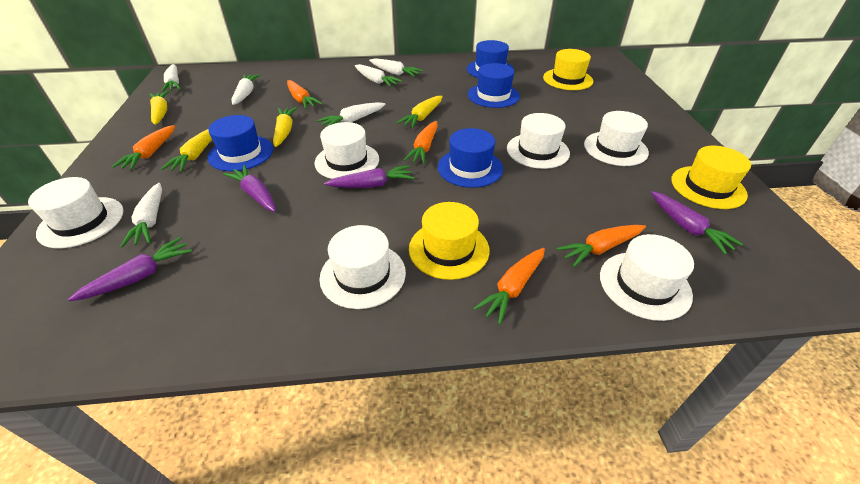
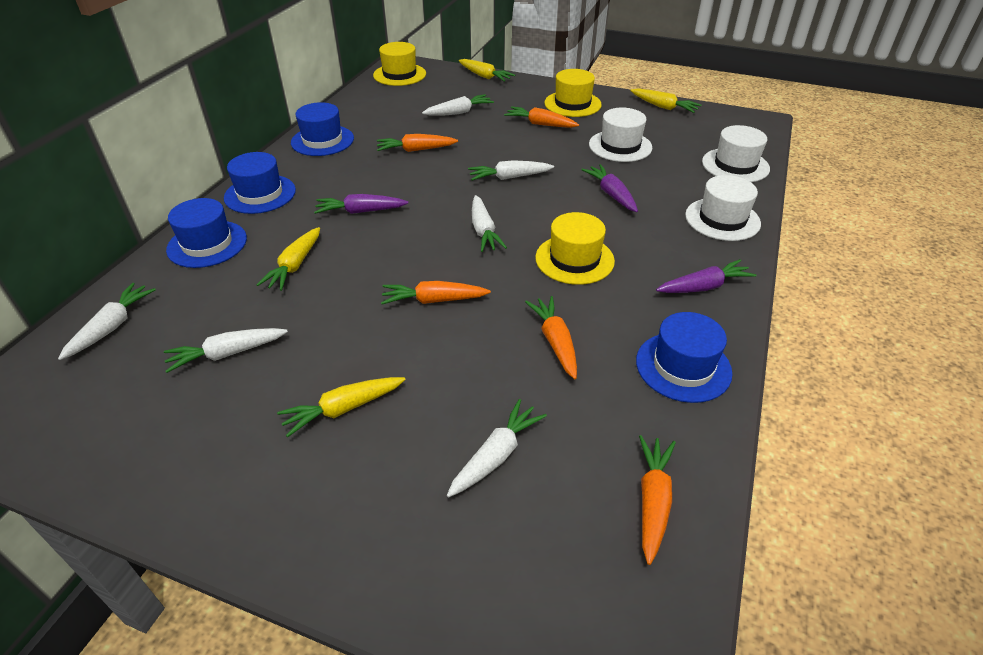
purple carrot: [68,237,192,301] [223,165,276,212] [324,165,414,188] [651,191,743,255] = 4 -> [314,194,408,214] [581,164,638,212] [656,259,756,293] = 3
white hat: [28,177,124,248] [314,122,379,179] [319,225,406,309] [507,113,570,169] [584,111,649,166] [600,234,694,321] = 6 -> [589,107,652,162] [685,175,761,241] [702,125,770,182] = 3

